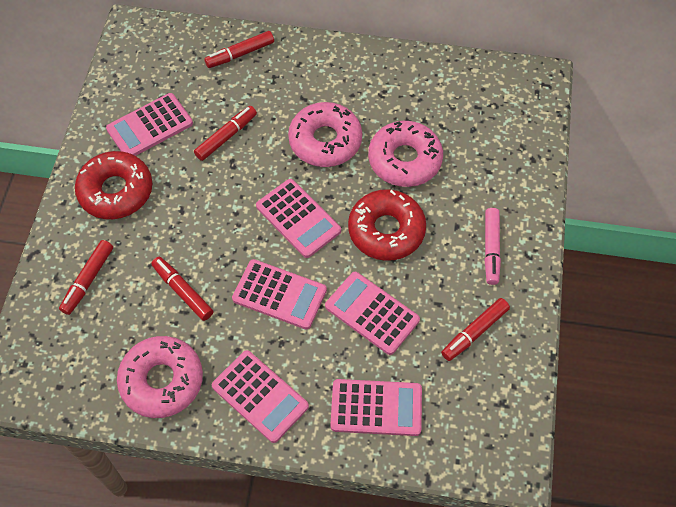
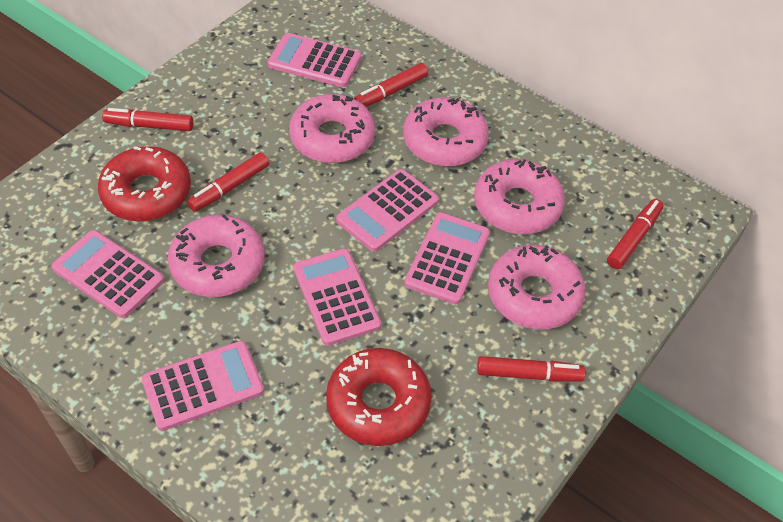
pink donut: [117,336,203,418] [288,102,362,167] [368,121,443,187] = 3 -> [168,214,265,297] [289,94,375,163] [403,98,489,166] [474,159,565,234] [488,245,585,330] = 5
pink marker: [484,208,501,285] = 1 -> none = 0

